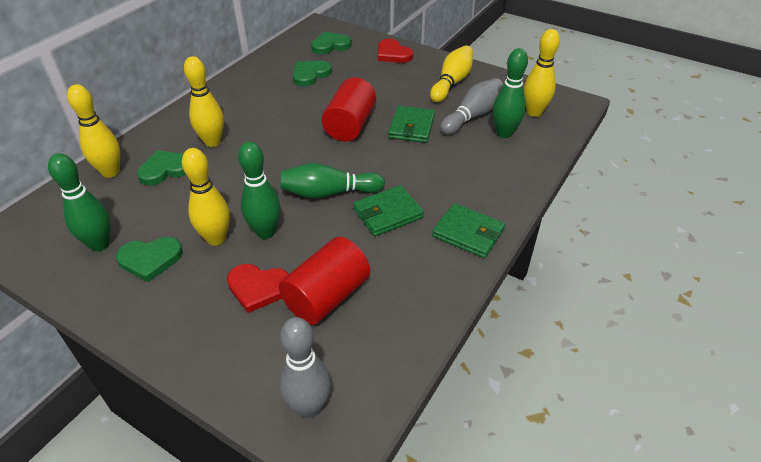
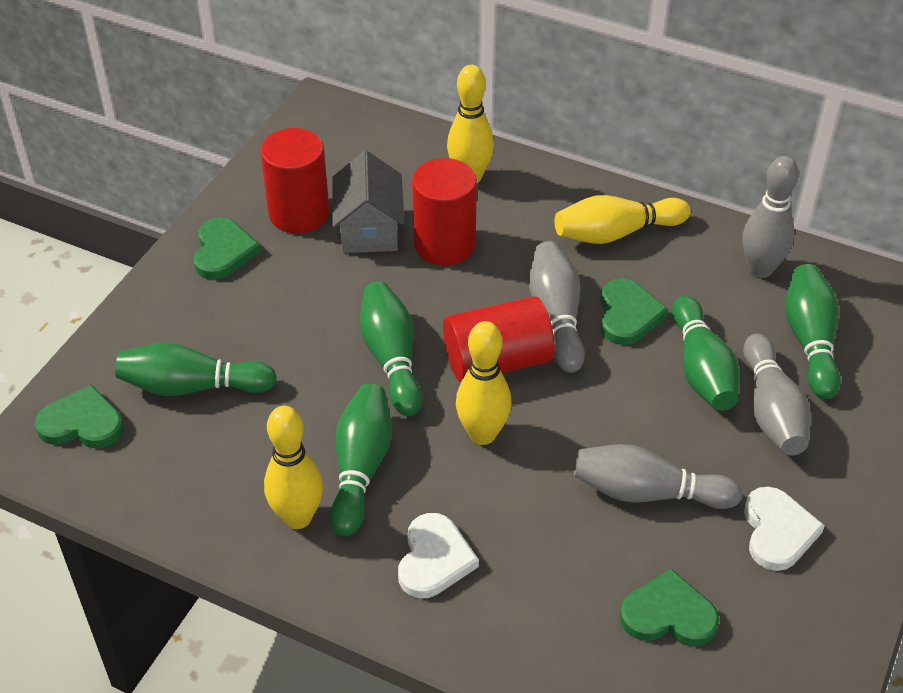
green bowling pin: [48,153,111,251] [238,141,281,239] [281,163,385,199] [493,48,528,138] = 4 -> [115,342,277,396] [330,384,392,536] [360,281,422,416] [672,296,739,411] [785,264,841,400] = 5
green wallet: [353,185,424,236] [388,106,435,143] [432,203,505,258] = 3 -> none = 0
grey bowling pin: [279,317,331,418] [440,78,503,135] = 2 -> [529,241,585,373] [574,444,742,509] [743,156,799,278] [743,334,811,456] = 4
grey house: none = 0 -> [332,151,404,253] = 1
red cylinder: [279,237,370,325] [322,77,376,141] = 2 -> [260,128,329,233] [412,158,477,265] [443,296,555,382] = 3
red heart: [227,264,289,313] [378,39,413,63] = 2 -> none = 0
white heart: none = 0 -> [398,513,479,598] [744,487,825,571] = 2
yellow bowling pin: [67,84,120,178] [182,148,230,246] [184,56,224,147] [430,45,473,102] [524,29,560,117] = 5 -> [264,406,323,529] [447,65,494,183] [456,321,512,445] [555,195,691,244] = 4

